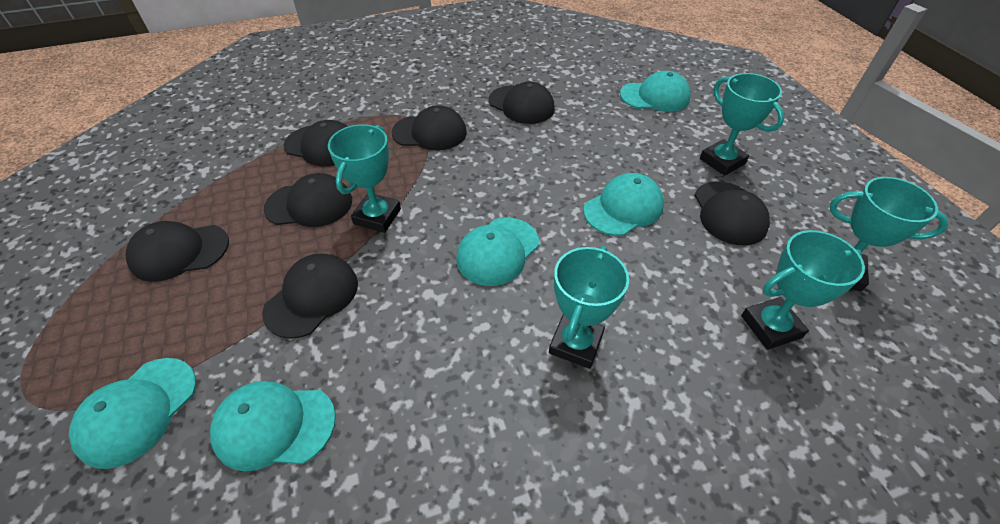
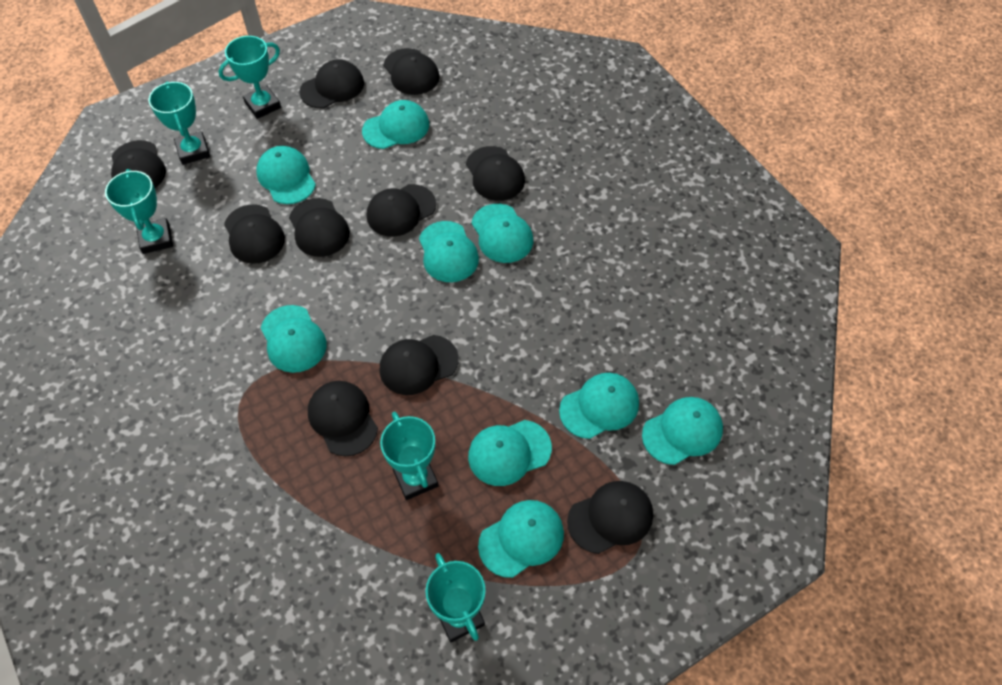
black cap: [125,221,229,282] [262,254,358,339] [264,173,352,227] [284,120,348,167] [392,105,467,151] [489,82,555,124] [694,181,770,245] = 7 -> [111,140,166,188] [224,204,285,264] [289,198,350,257] [299,59,364,108] [308,381,378,456] [367,184,436,237] [379,335,459,395] [384,48,440,95] [466,146,525,201] [567,481,653,554] = 10
turquoise cap: [69,358,196,469] [210,381,336,472] [456,218,539,286] [583,173,664,236] [620,71,691,112] = 5 -> [256,146,316,204] [261,305,327,373] [362,100,429,149] [419,221,479,282] [468,420,552,486] [471,204,533,263] [478,500,564,578] [559,373,639,439] [642,397,723,465] = 9

